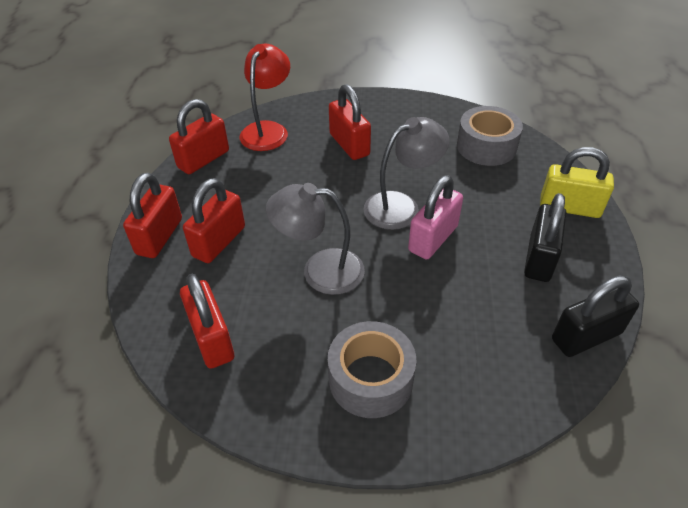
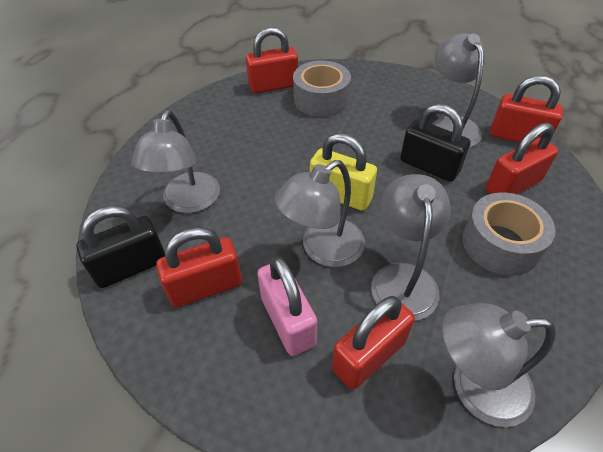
grey lamp: [266,183,365,295] [363,117,450,230] = 2 -> [131,110,220,213] [274,160,365,267] [371,174,451,321] [432,33,485,148] [442,303,556,427] = 5
red lamp: [240,44,290,151] = 1 -> none = 0

